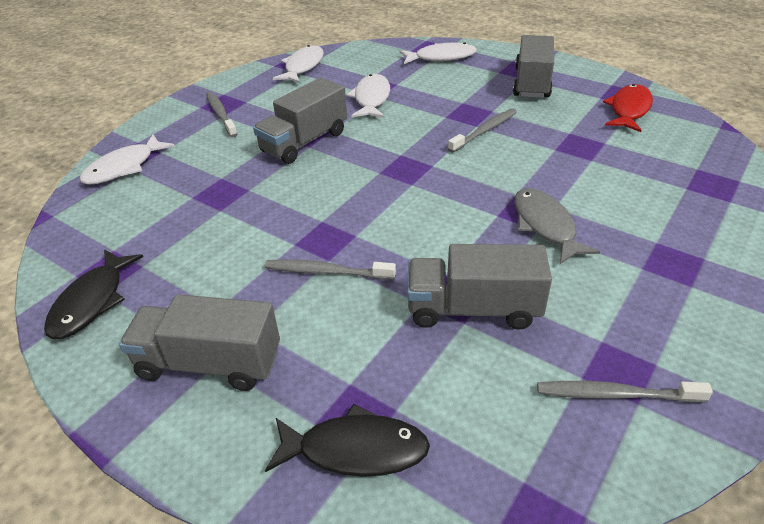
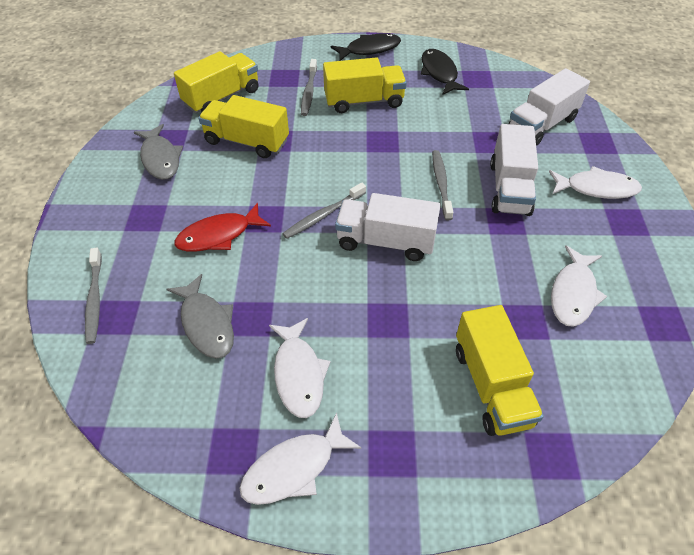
grey fish: [514,188,600,264] = 1 -> [134,124,183,180] [167,274,234,359] = 2
grey truck: [119,294,280,391] [253,77,347,164] [407,244,552,330] [513,35,554,98] = 4 -> none = 0
white truck: none = 0 -> [335,193,441,261] [490,124,538,216] [508,68,590,146] = 3
yellow truck: none = 0 -> [174,51,259,113] [199,95,289,158] [323,57,407,113] [456,305,544,436] = 4

